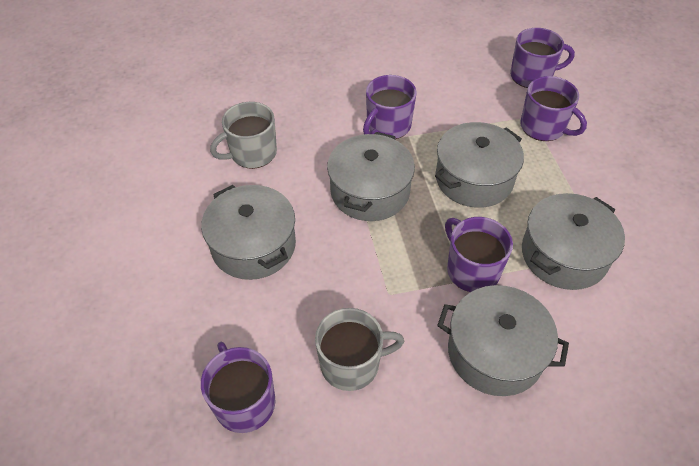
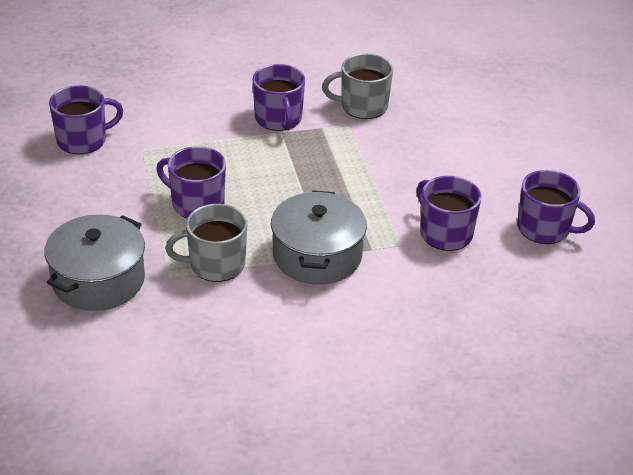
grey pot: [201,185,296,280] [327,132,415,221] [435,122,524,208] [437,285,569,396] [522,193,625,290] = 5 -> [44,214,145,311] [271,190,367,284] = 2

